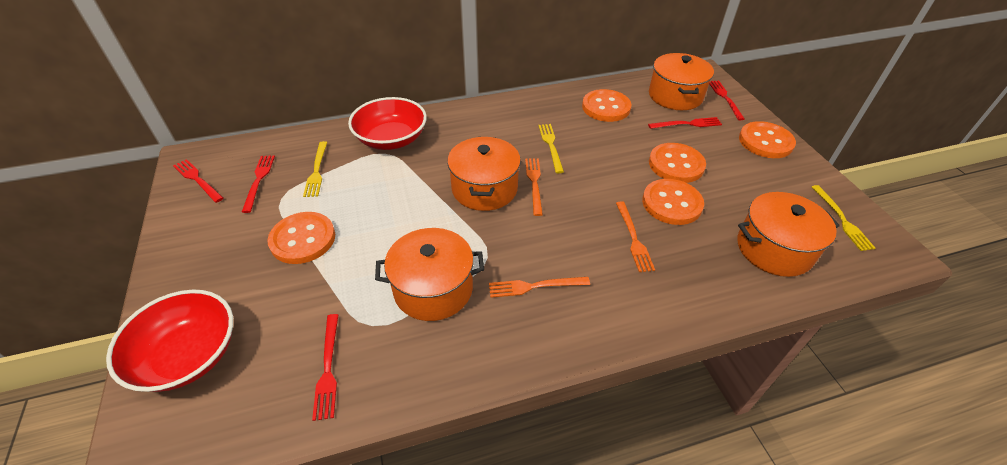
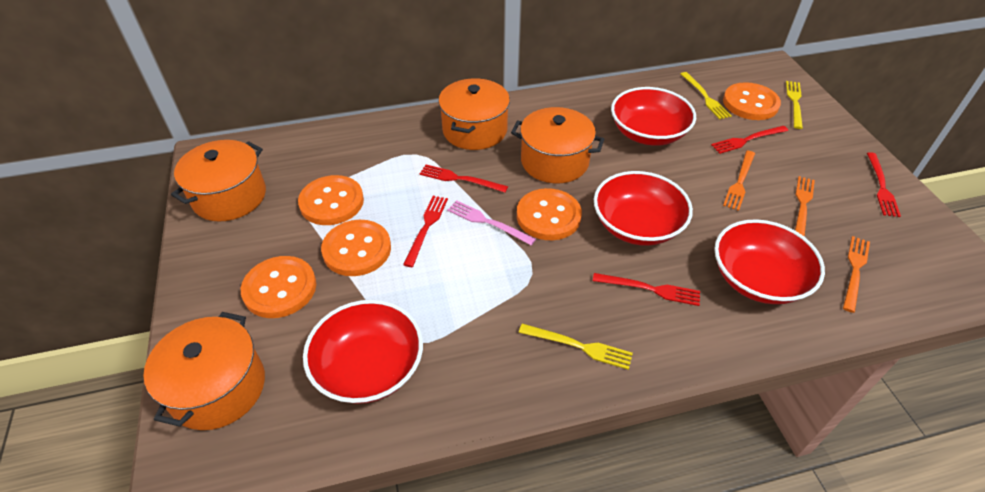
pink fork: none = 0 -> [447,200,536,245] = 1
red bowl: [106,290,233,392] [348,97,427,150] = 2 -> [303,300,423,404] [594,171,693,246] [611,87,696,146] [714,219,825,304] = 4

